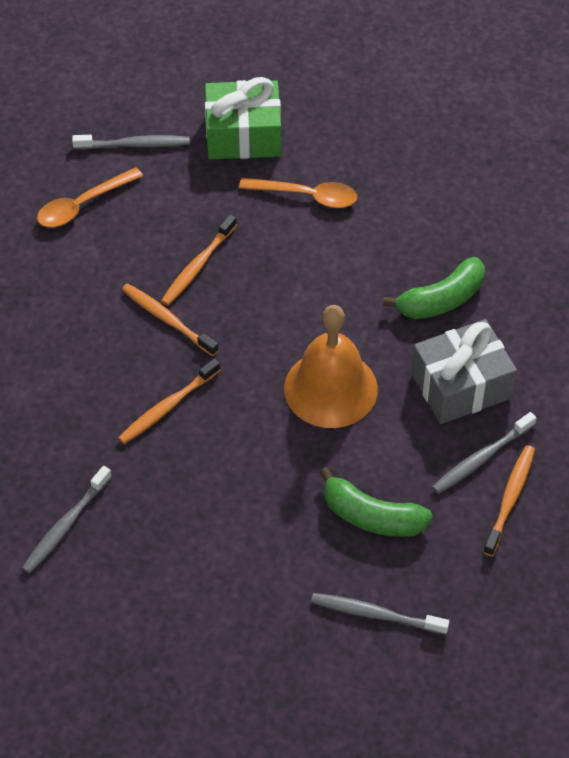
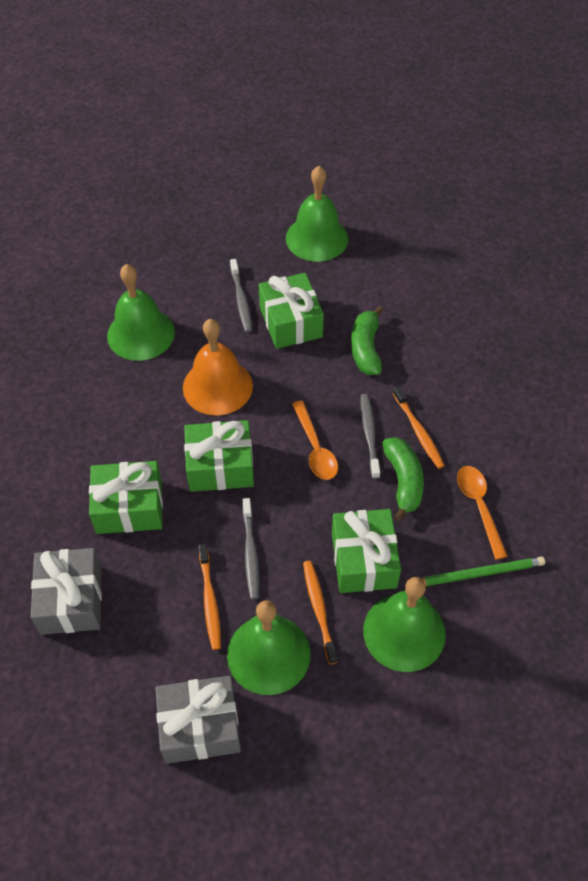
green bell: none = 0 -> [107,264,175,361] [227,600,310,695] [286,166,348,262] [363,577,446,672] = 4
green gift: [205,77,281,159] = 1 -> [89,461,163,534] [184,420,254,492] [259,273,324,349] [332,509,401,593] = 4
green pencil: none = 0 -> [421,556,545,586] = 1
grey gift: [411,319,517,424] = 1 -> [31,548,102,635] [155,676,241,764] = 2
grey toothbrush: [22,466,112,574] [72,135,190,150] [311,593,450,635] [432,412,536,494] = 4 -> [230,259,252,332] [242,498,259,599] [361,394,380,479] = 3
orange toothbrush: [118,358,221,444] [122,283,219,356] [161,214,237,306] [483,445,535,556] = 4 -> [199,544,221,650] [303,561,338,664] [393,386,445,469] = 3

